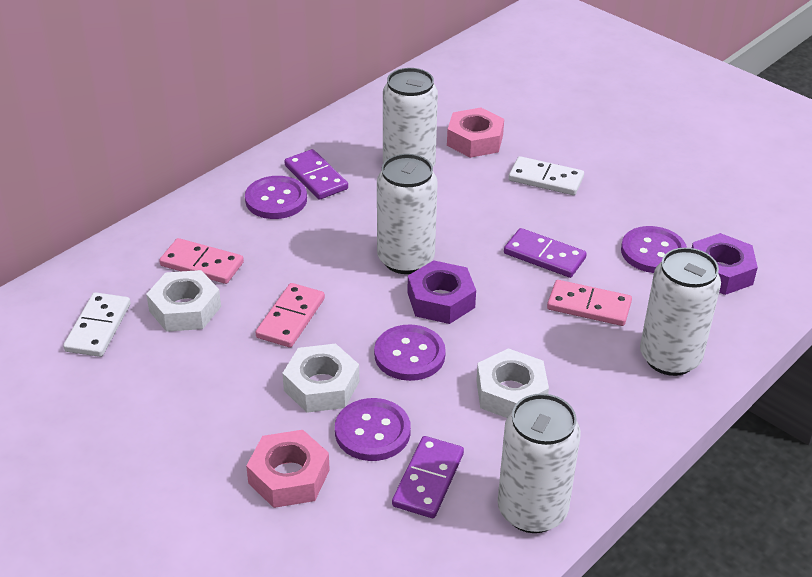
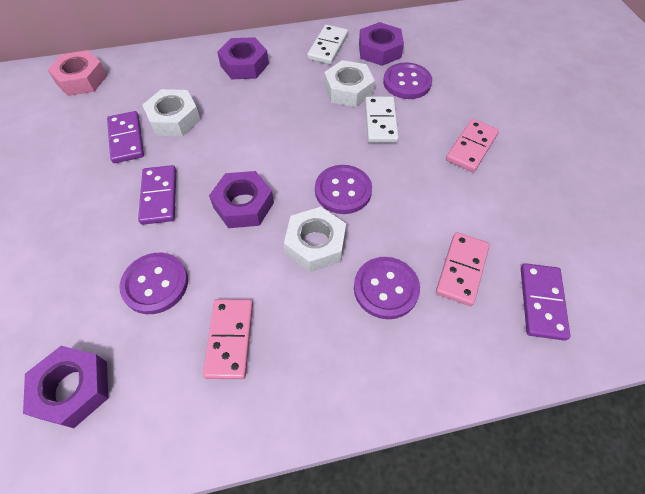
pink nut: [246,430,330,508] [447,108,504,158] = 2 -> [47,50,107,96] = 1
purple nut: [407,260,476,324] [692,233,758,295] = 2 -> [23,346,109,428] [209,171,274,228] [217,37,269,79] [359,22,404,66] = 4
white can: [377,154,438,274] [383,68,438,167] [497,394,581,533] [640,248,721,376] = 4 -> none = 0

